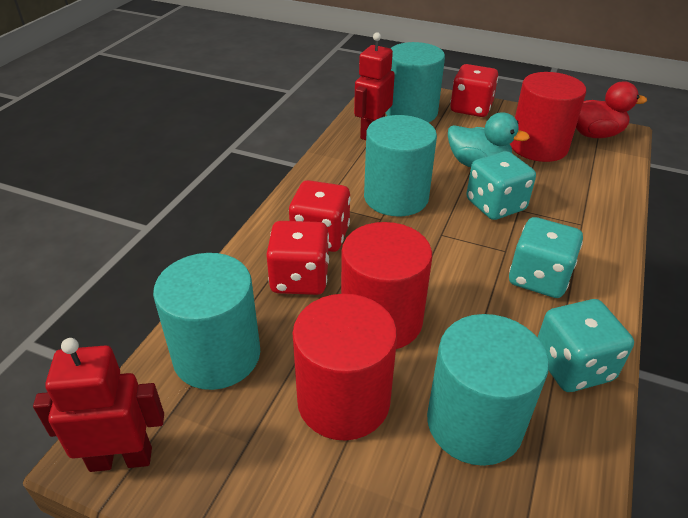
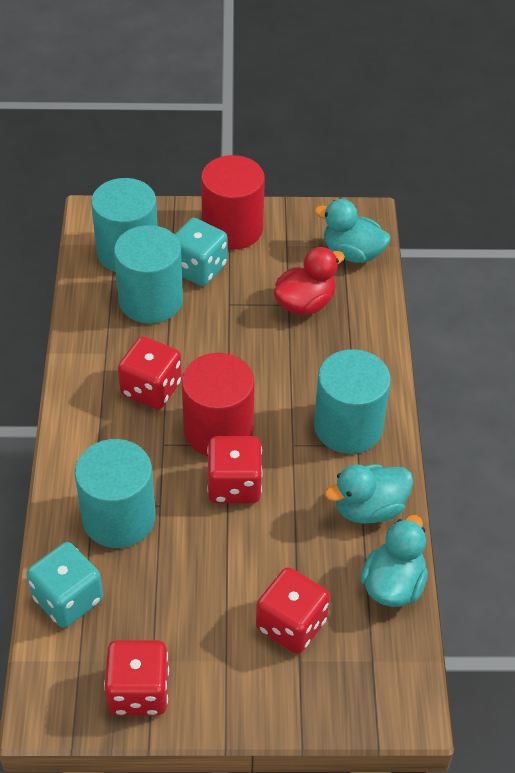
red cylinder: [293,294,397,441] [341,222,432,349] [510,72,586,162] = 3 -> [181,353,255,456] [201,155,265,250] = 2
red dice: [266,221,329,295] [289,180,351,252] [450,64,498,117] = 3 -> [104,640,169,715] [118,336,182,410] [207,436,263,503] [256,567,330,654] = 4
red robot: [33,338,164,472] [354,32,395,140] = 2 -> none = 0
turquoise dice: [466,151,536,220] [509,217,583,298] [537,299,634,392] = 3 -> [27,542,103,628] [174,218,228,286] = 2
turquoise duck: [448,112,530,167] = 1 -> [314,199,390,263] [325,464,413,523] [360,515,428,607] = 3

